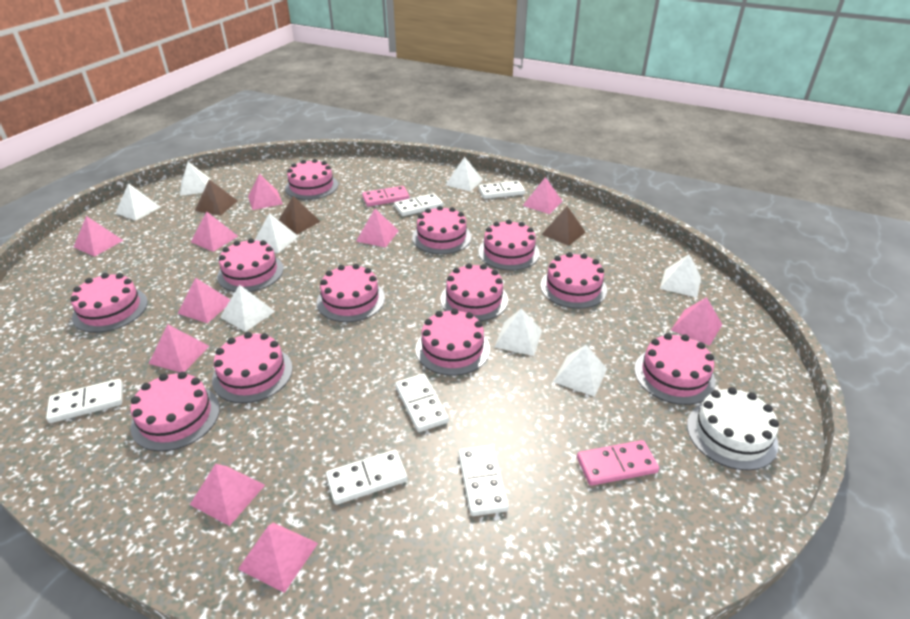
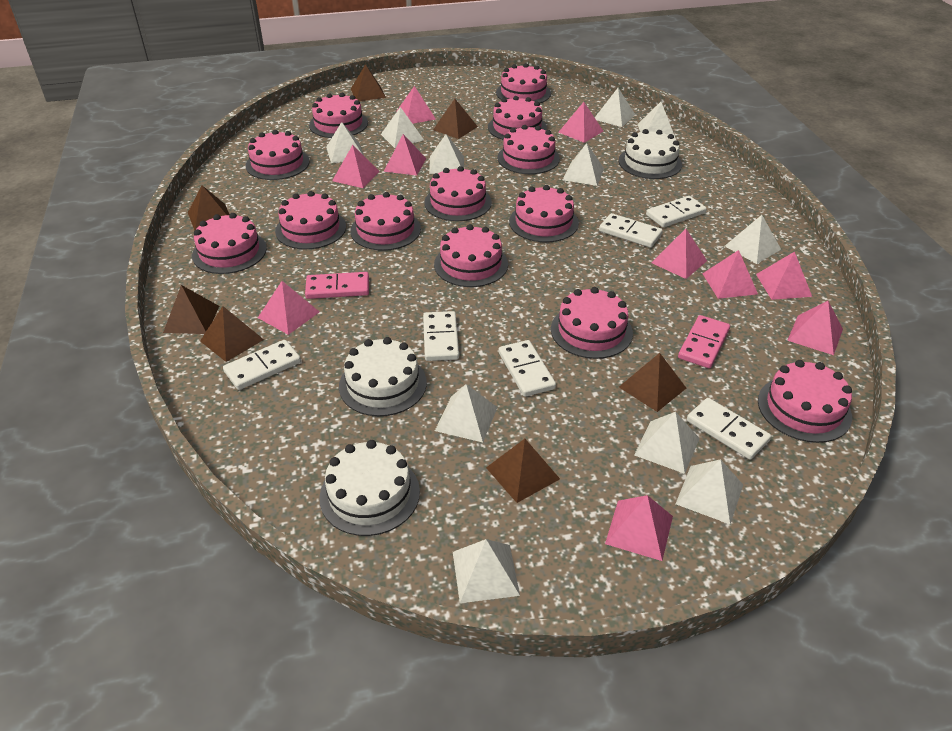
brown pyramid: [195,179,238,215] [279,196,321,235] [541,206,585,246] = 3 -> [163,285,219,334] [188,186,230,231] [200,306,264,362] [351,64,386,101] [433,99,478,139] [486,439,560,503] [619,353,686,412] = 7
pink cake: [70,273,148,333] [130,372,220,451] [212,332,293,403] [217,238,284,292] [285,159,338,200] [317,264,385,322] [412,206,472,254] [416,308,490,376] [440,263,508,321] [478,219,540,270] [540,252,607,309] [634,333,716,405] = 12 -> [192,213,267,274] [245,130,310,180] [275,191,346,249] [309,93,368,138] [350,192,421,251] [424,166,492,221] [434,224,508,287] [488,96,547,140] [496,63,551,103] [497,125,560,174] [509,185,579,242] [551,287,633,359] [758,360,852,443] = 13
white cake: [687,387,779,470] = 1 -> [319,440,420,536] [339,337,427,416] [619,129,682,179] = 3
white pyramid: [116,183,160,221] [180,162,211,196] [220,285,275,332] [255,213,298,253] [446,157,483,192] [494,309,542,356] [553,345,607,397] [660,254,701,297] = 8 -> [326,122,364,163] [381,107,424,148] [429,134,464,174] [435,384,498,442] [453,539,520,603] [563,143,604,186] [595,88,635,127] [634,412,700,474] [637,102,676,139] [676,459,743,524] [725,215,781,264] = 11

